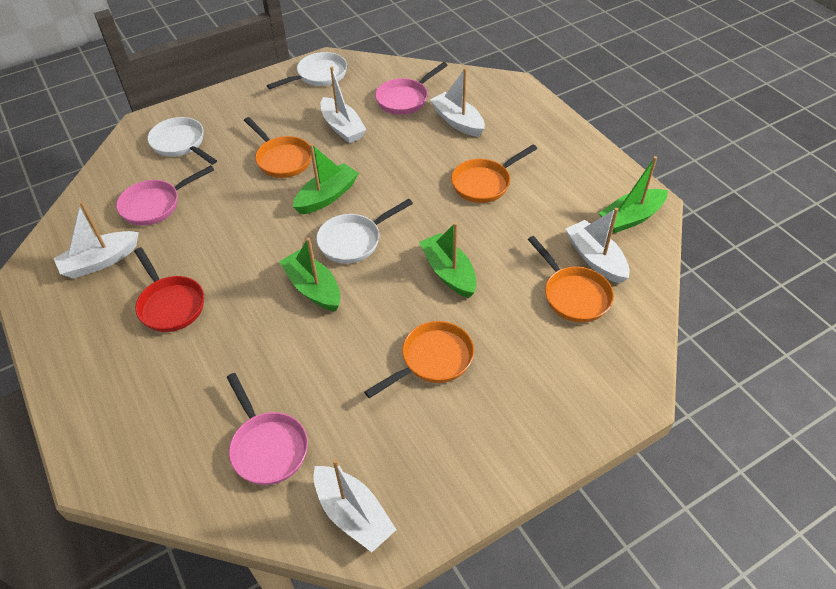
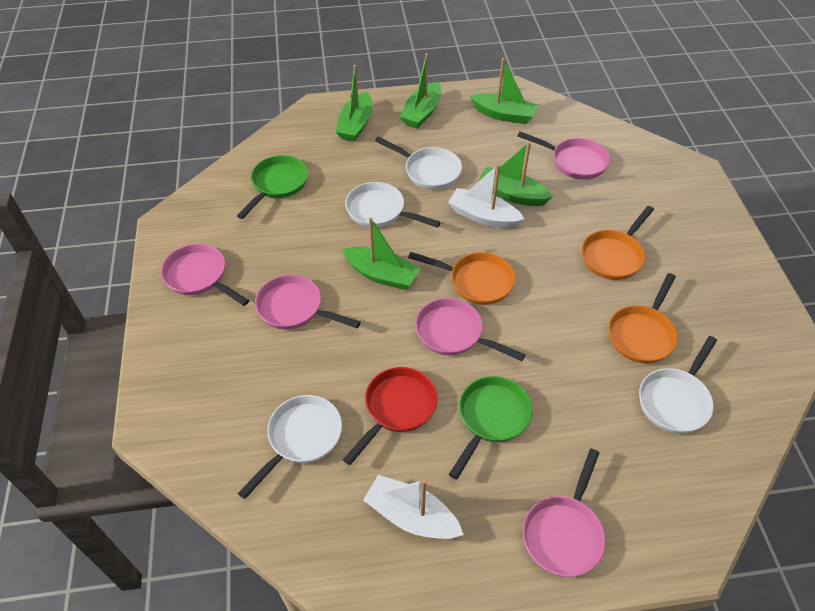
green boat: [279,238,341,311] [293,144,359,214] [419,222,477,298] [599,156,668,233] = 4 -> [335,65,372,142] [342,217,421,290] [400,53,441,129] [470,58,538,124] [478,142,553,206] = 5
green pan: none = 0 -> [237,155,308,219] [449,376,533,480] = 2
orange pan: [244,117,312,178] [364,321,474,398] [451,145,537,203] [528,236,614,323] = 4 -> [408,252,515,305] [582,206,654,280] [609,273,678,364] = 3
pink pan: [116,165,214,226] [227,373,308,485] [375,62,448,115] = 3 -> [161,244,249,306] [255,275,361,330] [415,298,526,361] [517,131,610,180] [523,449,605,577] = 5
white boat: [53,201,139,279] [313,459,397,552] [321,66,367,143] [430,68,485,137] [566,208,630,284] = 5 -> [363,475,464,539] [448,164,524,229] = 2
white pan: [147,117,217,165] [267,52,347,89] [316,199,413,264] = 3 -> [238,395,342,499] [345,182,441,228] [375,136,462,190] [639,336,717,434] = 4

